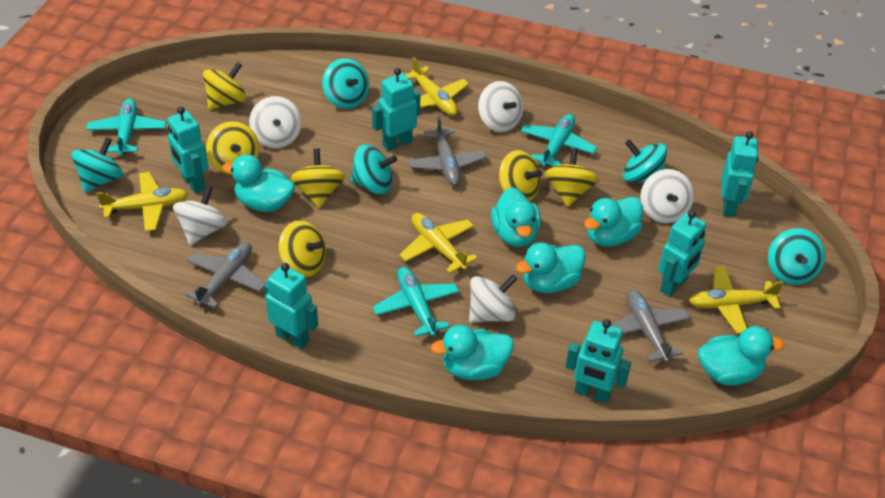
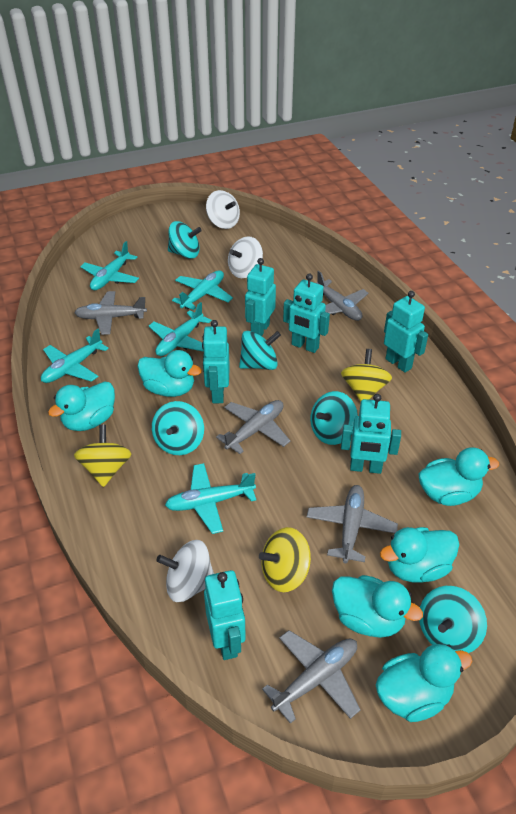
grey plane: [185,242,266,308] [407,115,487,186] [611,289,690,362] = 3 -> [74,291,147,335] [216,400,290,454] [262,630,360,724] [307,485,398,563] [316,271,368,321] = 5
turquoise plane: [86,98,166,156] [373,267,459,337] [521,114,597,167] = 3 -> [41,329,109,383] [80,241,139,290] [149,302,212,356] [165,463,256,534] [172,270,233,310] = 5
white spinning top: [173,186,227,245] [249,96,302,148] [469,274,517,323] [478,81,523,132] [640,169,694,223] = 5 -> [156,540,214,602] [206,190,240,229] [228,236,263,278] = 3
yellow plane: [96,172,188,232] [400,213,477,273] [405,57,469,116] [689,266,784,334] = 4 -> none = 0
yellow spinning top: [203,62,247,110] [206,121,259,175] [279,220,326,277] [291,148,345,208] [499,150,542,202] [545,148,598,207] = 6 -> [74,425,132,487] [259,527,311,592] [341,349,392,401] = 3

